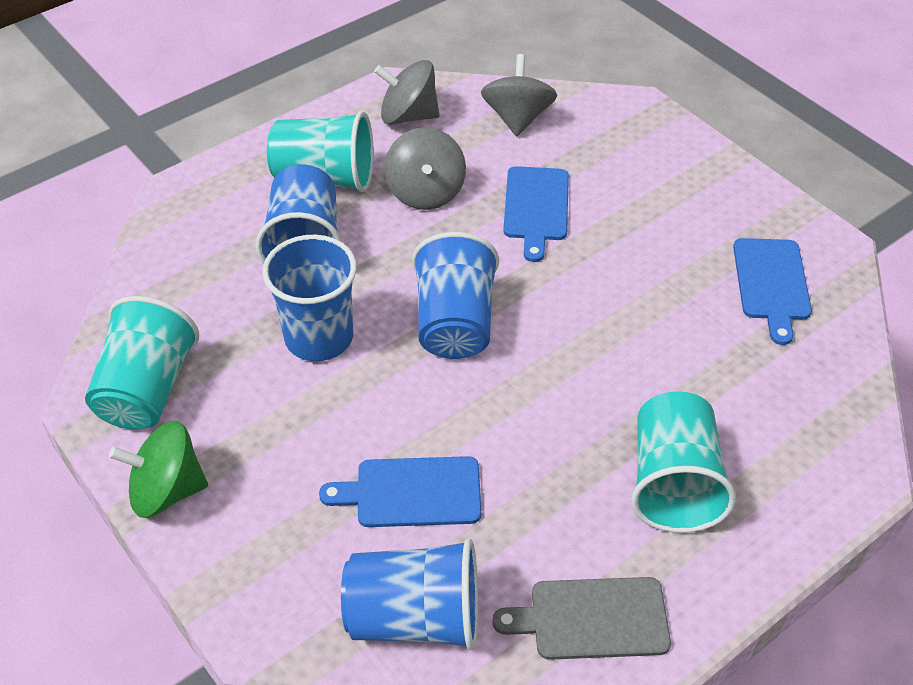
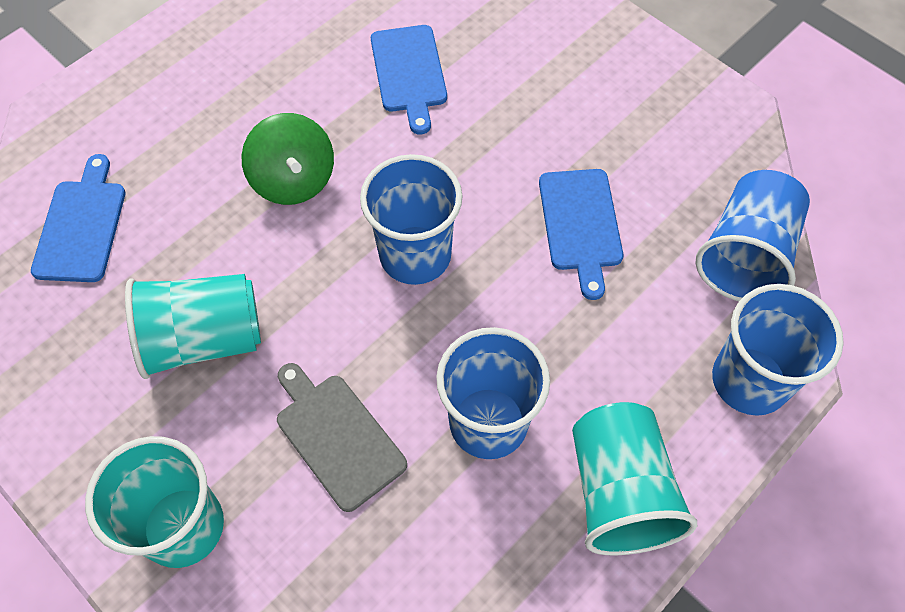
grey spinning top: [374,60,440,125] [384,127,466,210] [481,54,557,136] = 3 -> none = 0

